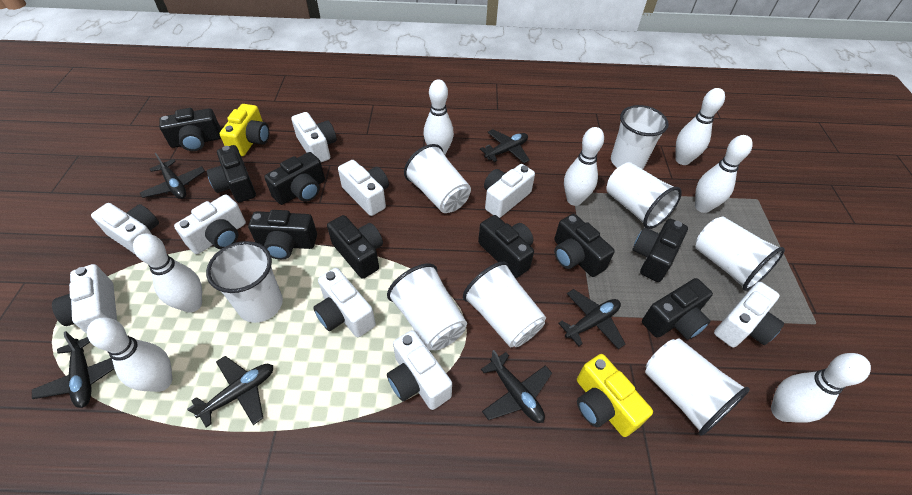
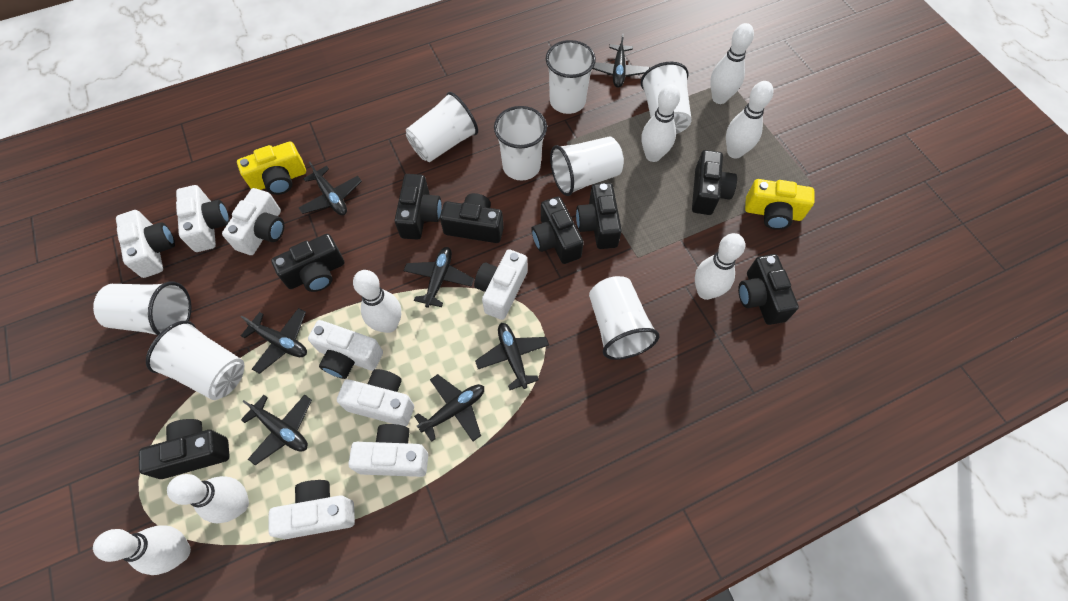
black camera: [159,108,221,151] [207,145,256,202] [248,210,317,260] [264,152,325,205] [327,215,383,279] [478,215,534,278] [554,214,615,277] [633,219,688,282] [642,278,713,340] = 9 -> [139,419,230,479] [271,234,344,292] [394,174,442,240] [440,193,504,243] [531,196,584,264] [576,183,622,249] [692,150,737,215] [738,254,799,325] = 8
black plane: [32,331,114,408] [140,153,205,199] [187,356,273,428] [480,129,530,163] [481,350,552,423] [558,289,625,349] = 6 -> [241,308,307,374] [241,395,312,465] [299,162,362,215] [404,247,474,308] [414,374,484,442] [475,323,549,390] [593,34,649,88] = 7
white camera: [52,264,117,334] [91,203,159,255] [174,194,246,254] [291,112,337,162] [313,268,376,337] [338,160,389,216] [387,330,452,410] [484,164,535,218] [714,282,784,348] = 9 -> [116,210,175,278] [176,185,229,252] [222,188,284,255] [268,480,355,539] [308,320,383,379] [337,369,414,426] [348,424,428,477] [474,249,528,320] = 8

